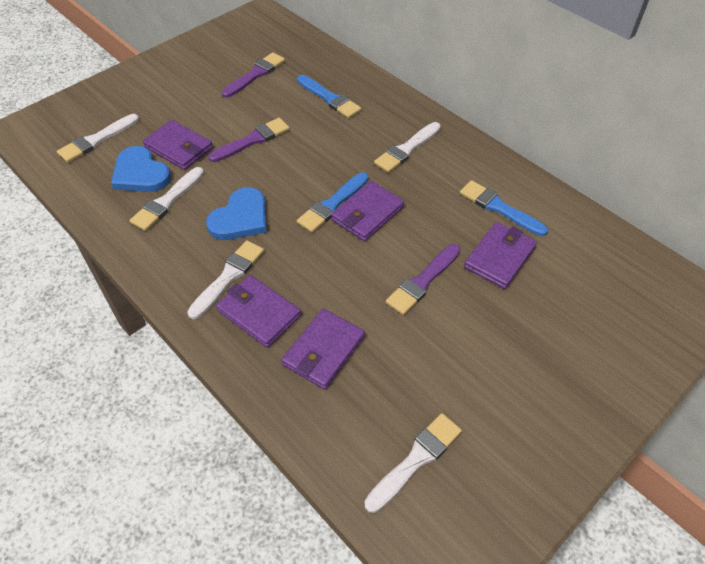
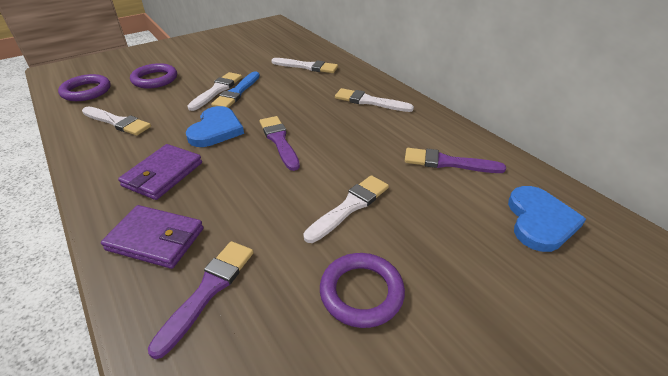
blue brush: [297,75,361,118] [297,172,369,233] [460,180,548,236] = 3 -> [211,71,260,108] = 1
purple ring: none = 0 -> [58,74,111,101] [130,63,177,88] [320,253,405,328] = 3
purple wallet: [143,120,213,170] [216,275,301,348] [282,309,365,390] [331,181,404,241] [464,222,537,289] = 5 -> [101,205,204,269] [118,144,202,200] = 2

